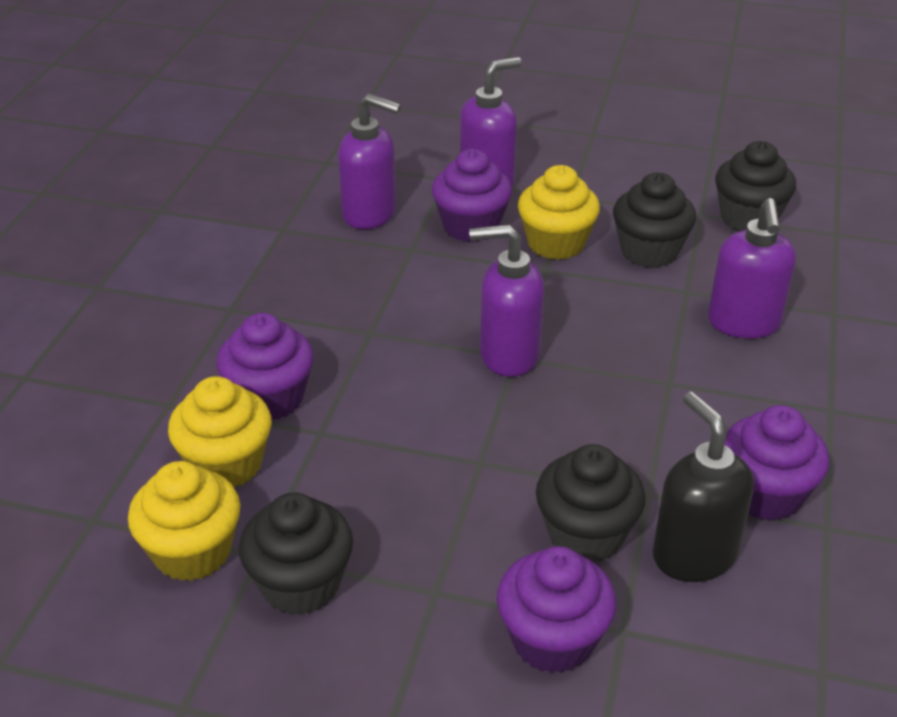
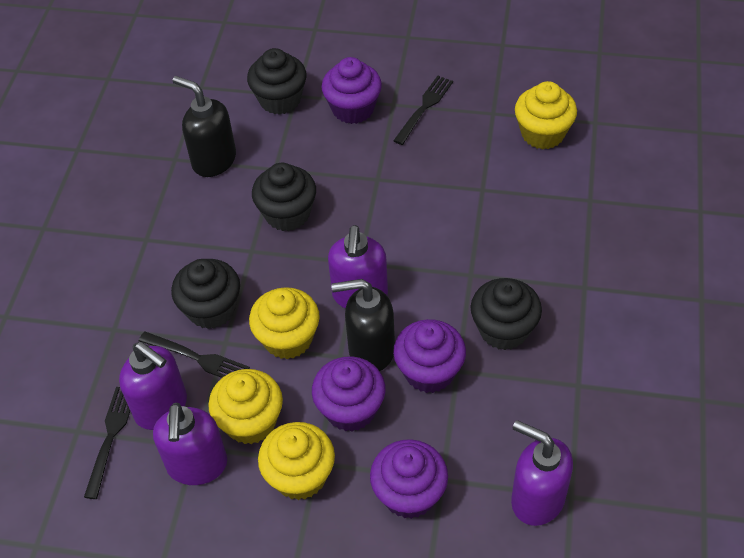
black fork: none = 0 -> [84,387,130,499] [139,332,250,378] [393,76,453,145] = 3
black soap dispenser: [653,392,754,582] = 1 -> [173,76,236,177] [331,279,395,371] = 2
yellow cupcake: [128,461,240,581] [168,376,272,488] [518,165,600,260] = 3 -> [208,369,283,444] [249,287,320,359] [258,422,335,500] [515,81,577,149] = 4

